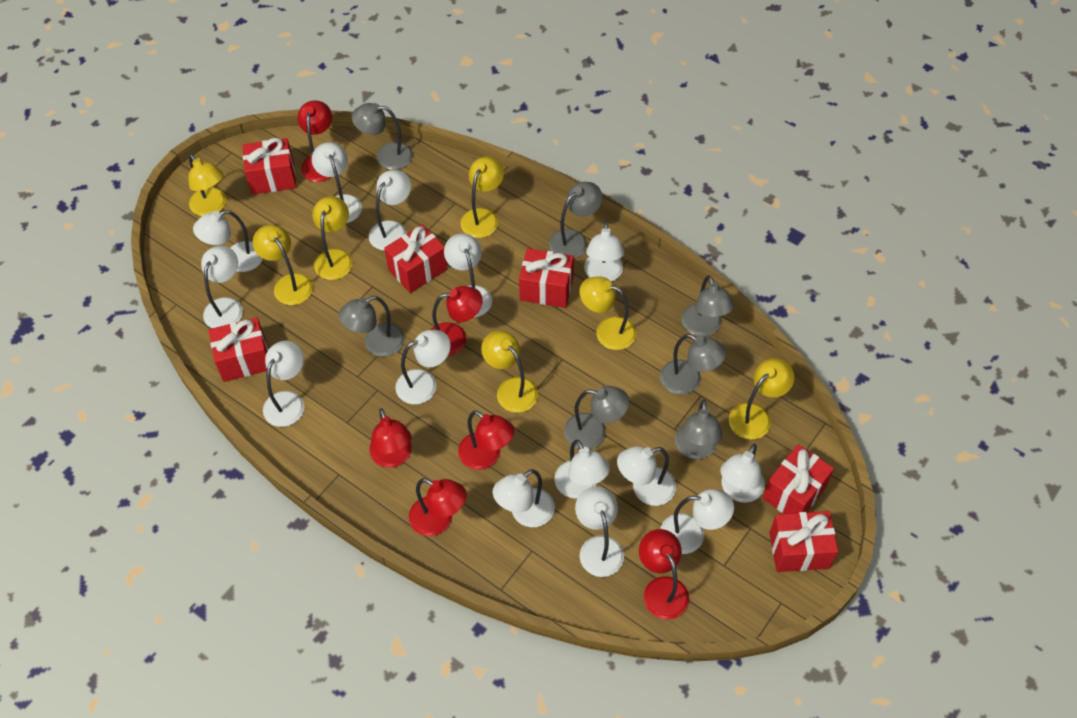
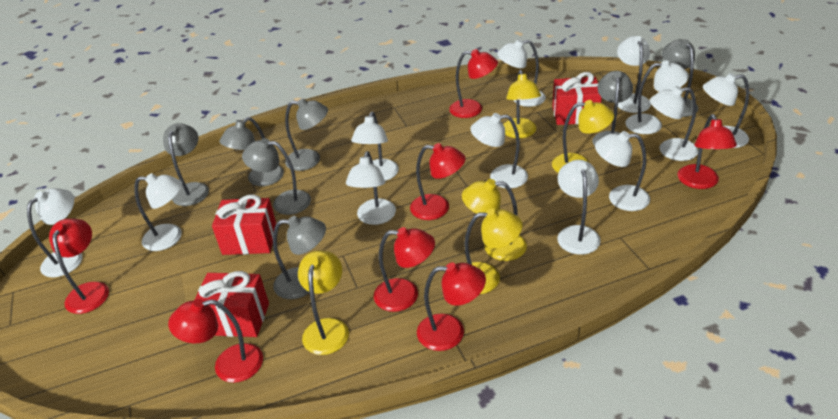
red gift: [208,317,268,382] [242,138,296,195] [384,224,448,293] [519,248,574,308] [762,444,834,514] [769,511,838,572] = 6 -> [195,271,269,337] [212,194,276,255] [552,72,602,125] = 3
red lamp: [297,100,332,182] [369,408,412,468] [409,478,467,536] [430,286,483,356] [458,410,515,470] [639,529,689,619] = 6 -> [49,218,109,314] [168,299,263,383] [374,227,435,312] [410,143,466,220] [417,262,486,351] [449,49,498,118] [677,114,737,189] = 7
white lamp: [193,210,263,272] [201,246,243,328] [263,341,304,427] [312,142,362,223] [369,170,411,251] [395,330,451,404] [444,233,492,318] [493,469,555,527] [554,440,610,499] [575,487,624,577] [584,221,624,282] [617,446,676,506] [661,489,734,554] [720,444,765,503] = 14 -> [27,188,82,277] [134,173,182,251] [346,151,396,225] [351,112,399,181] [470,113,528,188] [497,39,546,107] [557,160,601,255] [595,131,650,211] [617,36,651,113] [625,60,689,134] [650,86,698,161] [703,73,749,148] = 12
yellow lamp: [188,154,226,216] [253,225,313,305] [312,196,353,280] [461,157,504,238] [481,330,538,413] [580,276,636,350] [729,358,795,440] = 7 -> [298,250,349,355] [462,179,527,261] [464,209,523,294] [503,70,541,138] [552,100,614,173] = 5

